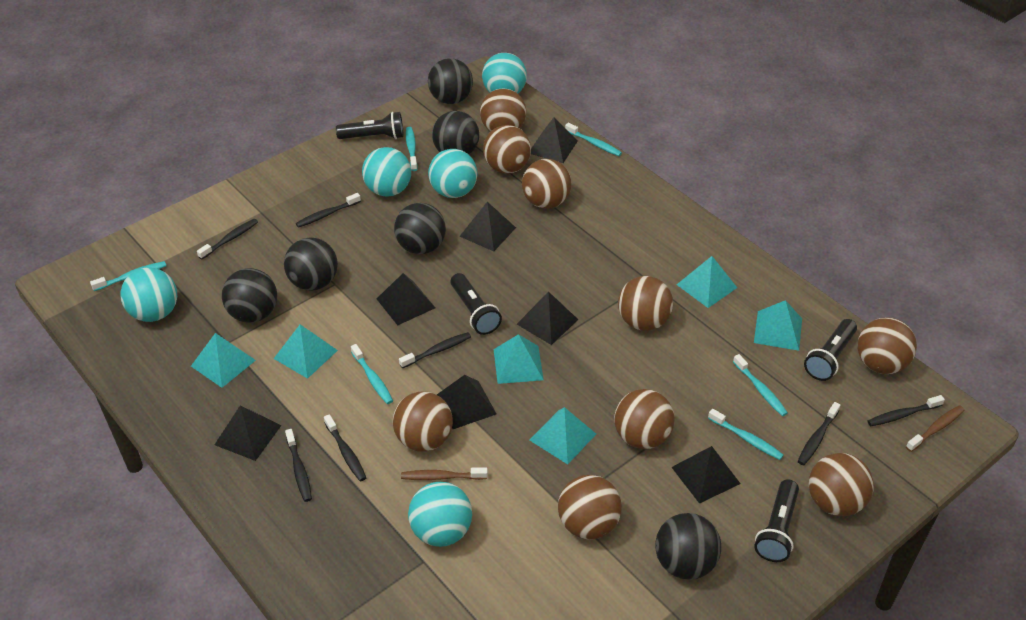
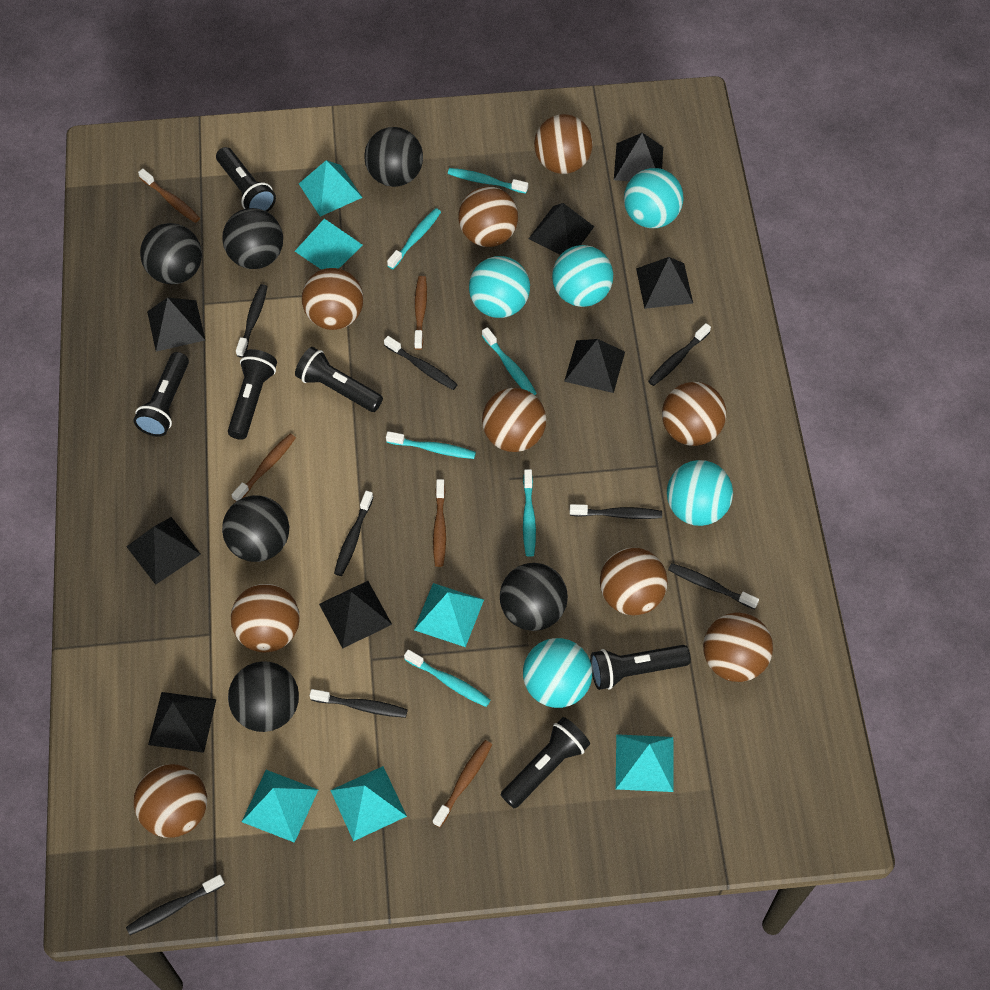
black flashlight: [336,112,404,139] [450,273,502,335] [754,479,799,562] [804,319,857,381] = 4 -> [133,352,189,437] [216,147,276,212] [228,349,277,440] [295,347,383,412] [501,717,590,808] [590,645,691,690] = 6
black pyramid: [215,405,282,461] [377,273,435,325] [437,375,496,429] [460,202,516,251] [517,291,578,345] [531,117,578,163] [672,446,741,504] = 7 -> [126,517,201,585] [147,297,205,352] [148,692,217,753] [319,581,392,648] [529,203,595,255] [564,339,625,393] [614,133,663,181] [636,257,693,309] = 8
black toothbrush: [197,219,258,260] [285,429,312,502] [296,193,361,228] [324,414,366,481] [399,332,471,368] [798,402,840,465] [867,395,945,426] = 7 -> [126,875,225,935] [236,284,268,358] [309,689,408,718] [334,491,374,576] [384,336,458,390] [570,504,662,519] [648,323,711,386] [668,563,759,609] = 8
brown toothbrush: [401,468,488,480] [906,405,964,452] = 2 -> [138,169,200,223] [231,434,296,502] [414,276,427,350] [433,479,446,567] [433,740,492,828] = 5

